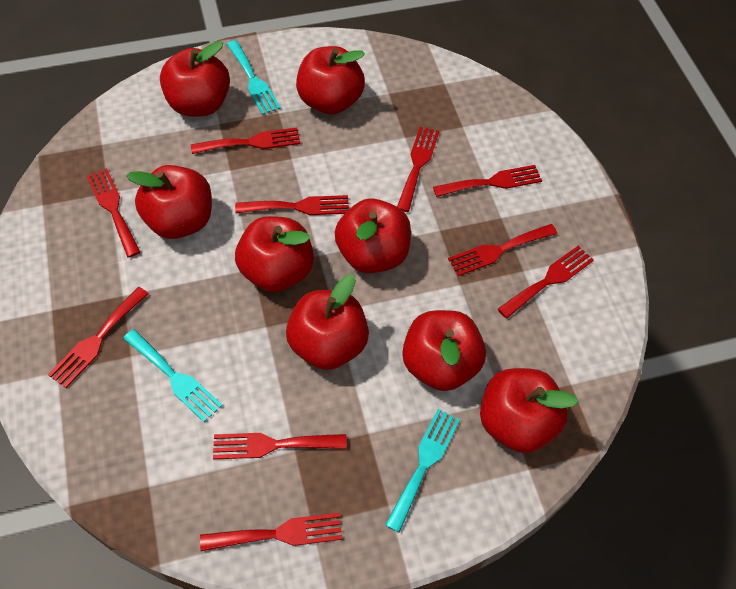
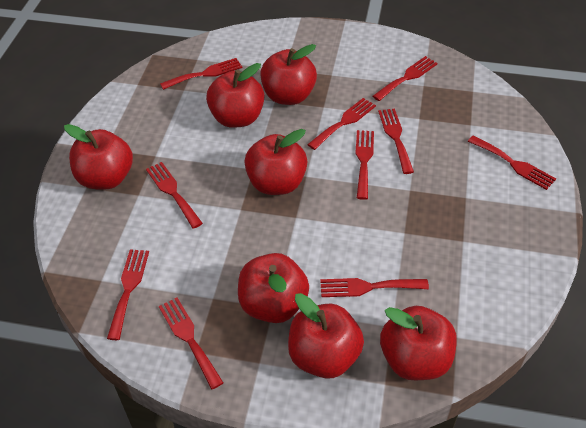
red apple: [126,165,212,239] [160,41,230,117] [235,216,314,292] [286,275,369,370] [296,46,365,115] [335,198,411,273] [402,310,486,391] [480,368,578,453] = 8 -> [64,124,133,190] [206,63,264,128] [238,253,309,323] [244,129,308,195] [260,44,317,105] [288,293,364,379] [380,306,457,380] = 7
turquoise fork: [123,329,223,422] [227,40,281,115] [385,409,460,533] = 3 -> none = 0

